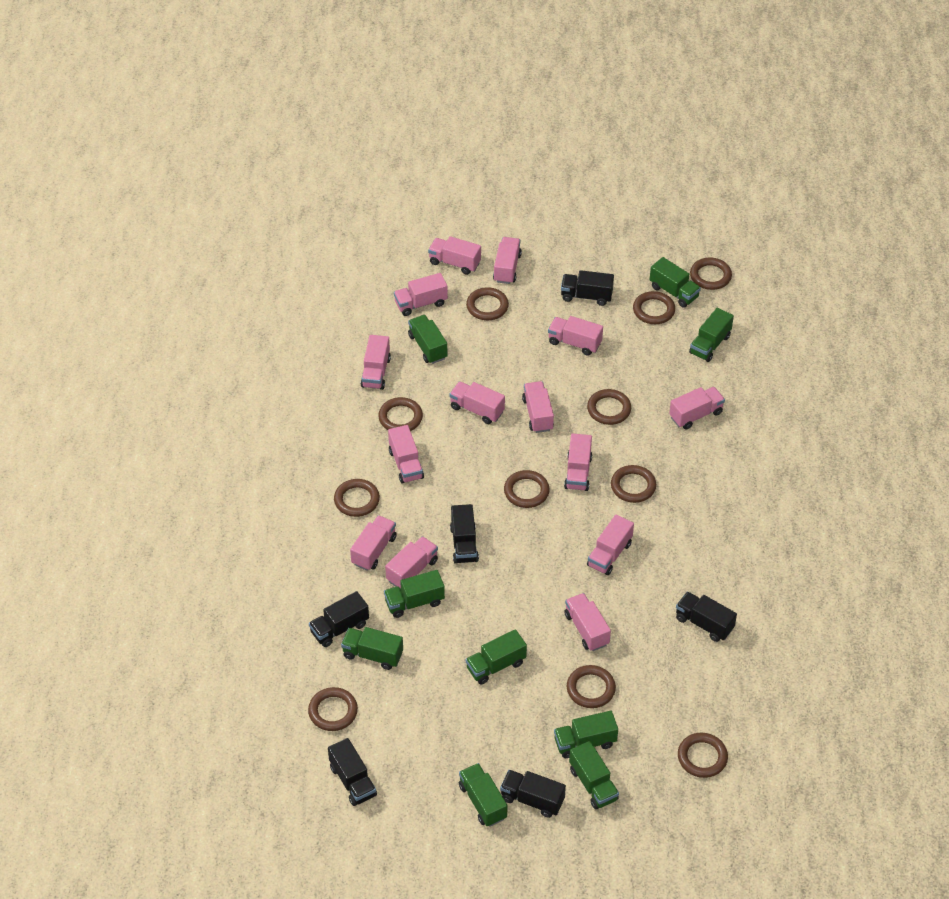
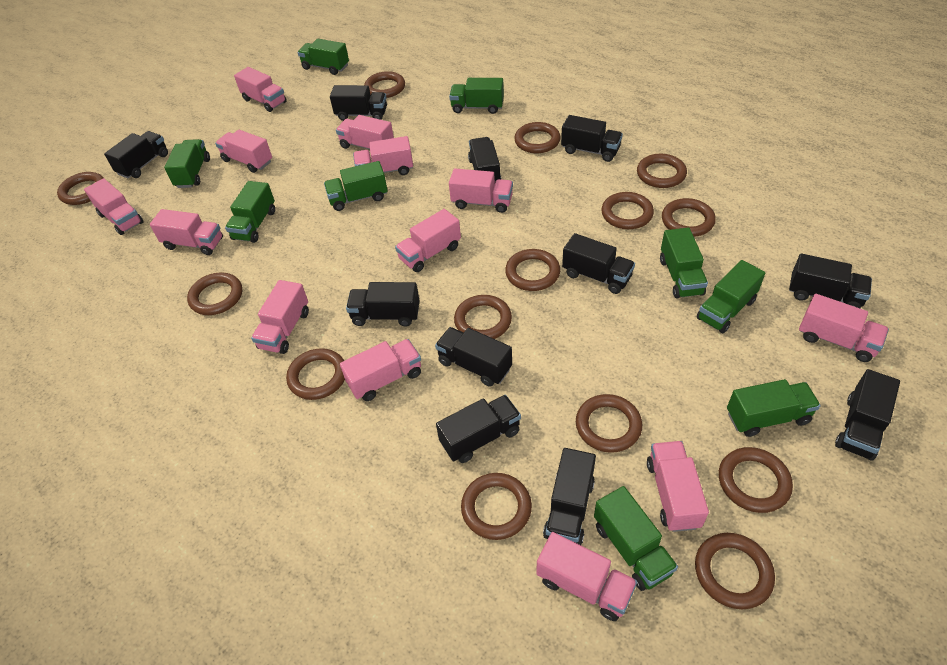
black truck: [309,591,369,647] [328,738,377,806] [450,504,479,564] [500,770,566,818] [561,270,614,306] [676,592,737,642] = 6 -> [104,131,168,178] [330,85,387,121] [346,282,420,327] [435,327,512,387] [436,395,521,463] [468,137,501,182] [543,448,596,545] [561,115,623,162] [562,233,635,294] [789,253,872,309] [835,369,900,461] = 11
brown ring: [308,687,358,731] [334,479,380,517] [378,397,423,431] [466,287,509,320] [504,470,550,508] [567,665,616,708] [587,389,631,425] [611,465,656,503] [633,291,675,324] [678,733,728,778] [690,257,732,290] = 11 -> [57,172,104,205] [187,273,242,315] [286,348,345,400] [364,71,405,98] [454,295,512,339] [461,473,532,540] [505,249,560,291] [514,122,560,153] [576,394,642,453] [601,192,654,229] [637,154,687,188] [662,198,716,237] [695,533,775,609] [719,447,793,513] = 14
pink truck: [350,515,397,571] [361,335,391,390] [385,536,438,589] [388,425,424,484] [394,273,448,316] [428,236,481,275] [449,381,505,424] [493,237,522,284] [522,381,554,433] [548,316,603,356] [564,433,592,491] [564,593,611,651] [587,514,634,575] [669,387,725,429] = 14 -> [84,178,144,235] [150,209,223,255] [215,130,272,173] [234,67,287,112] [251,280,309,354] [336,115,394,149] [340,339,421,401] [353,136,413,175] [395,209,461,272] [449,169,513,213] [536,532,637,621] [647,441,709,532] [799,294,889,362] = 13

